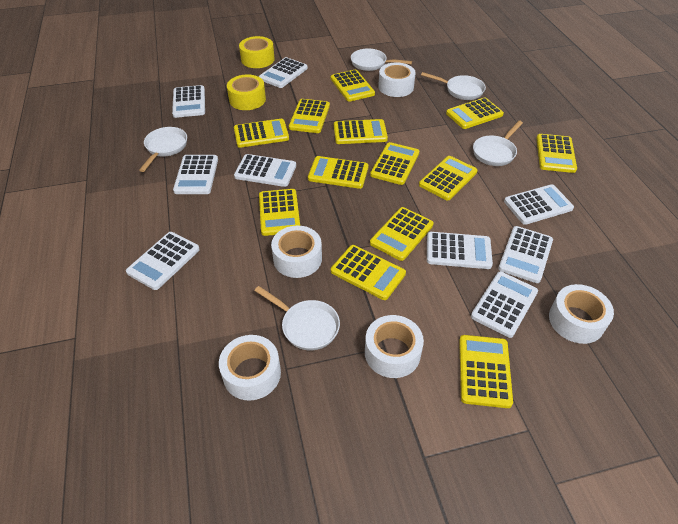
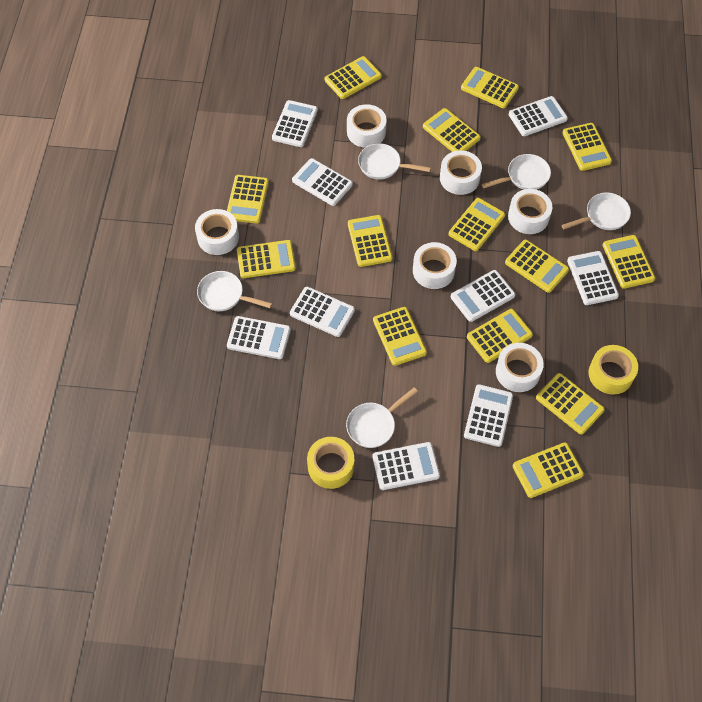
white tape: [219,335,281,400] [271,226,322,278] [365,315,424,378] [378,62,416,97] [549,284,614,344] = 5 -> [195,209,239,255] [347,104,387,147] [413,242,457,289] [440,150,482,195] [496,343,544,392] [508,189,552,234] = 6
yellow calculator: [234,119,289,148] [259,189,300,236] [289,99,330,133] [308,156,368,189] [331,69,375,102] [331,245,406,300] [334,119,388,144] [370,142,419,185] [370,207,433,261] [419,156,478,200] [446,97,504,129] [459,335,513,408] [536,134,577,173] = 13 -> [227,175,269,224] [237,240,296,278] [325,56,382,99] [348,215,392,267] [373,307,427,366] [423,108,480,152] [449,198,505,251] [461,67,519,108] [467,309,533,363] [505,240,569,293] [513,442,584,498] [536,373,605,435] [563,123,612,171] [603,235,655,289] = 14

